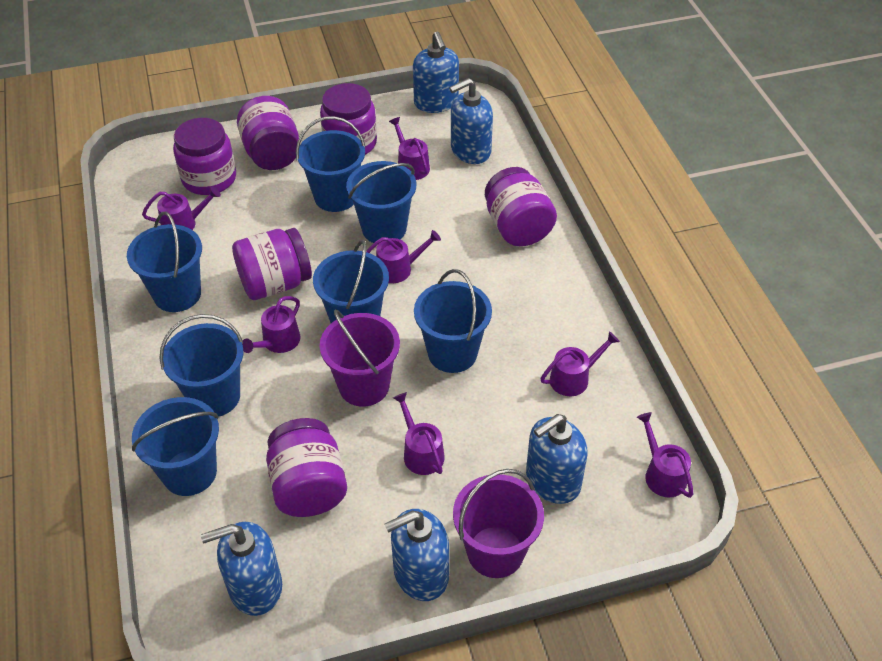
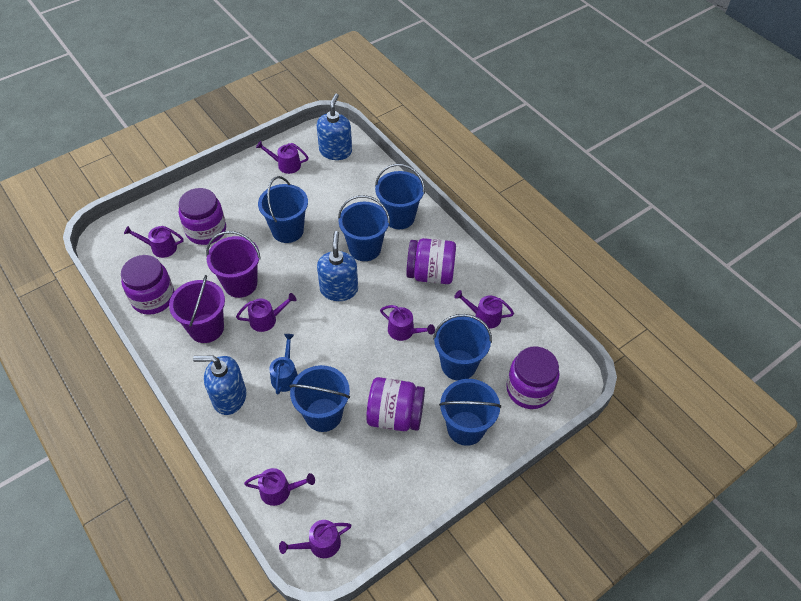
blue bucket: [127,212,202,312] [132,397,219,496] [159,314,243,417] [296,116,365,212] [313,240,389,323] [346,161,416,243] [414,269,492,373] = 7 -> [258,176,308,243] [289,365,350,432] [338,195,390,261] [375,164,425,229] [433,314,492,380] [439,379,501,446] = 6
blue soap dispenser: [201,522,282,616] [385,509,449,601] [413,31,459,113] [449,78,493,164] [526,414,588,504] = 5 -> [193,356,246,415] [317,94,352,160] [317,231,358,301] = 3
blue watering can: none = 0 -> [269,334,298,394] = 1
purple jar: [173,118,236,195] [232,228,312,300] [237,96,299,170] [266,418,347,517] [320,83,377,155] [485,167,557,246] = 6 -> [121,255,175,315] [179,188,226,245] [366,377,425,431] [406,238,456,284] [506,346,560,409] = 5

